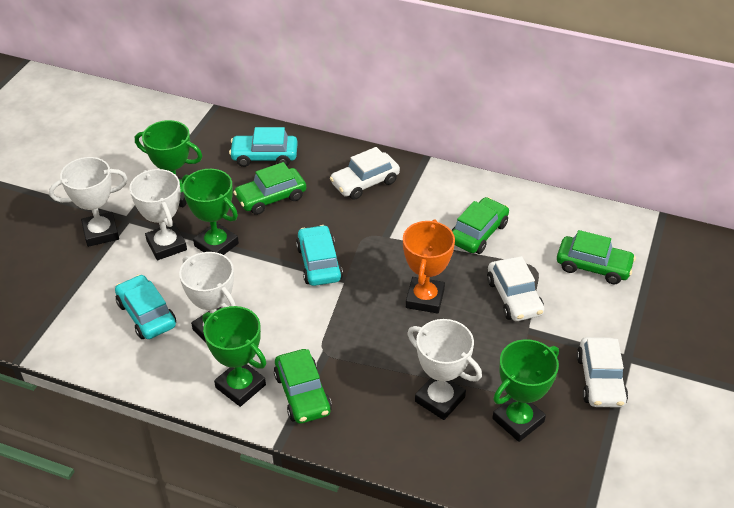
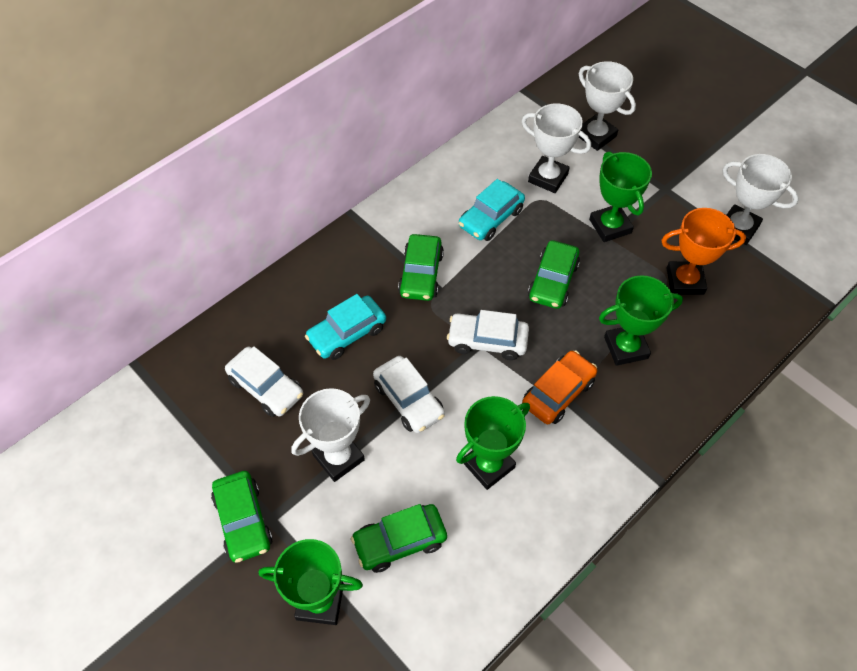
orange car: none = 0 -> [522,350,597,424] = 1
turquoise car: [115,275,176,339] [229,127,298,167] [296,225,343,286] = 3 -> [305,294,386,360] [459,179,525,241] = 2

